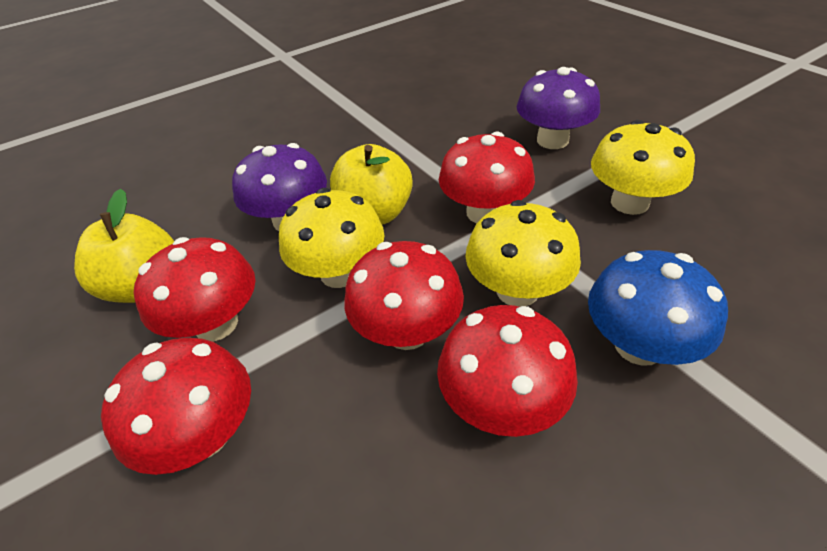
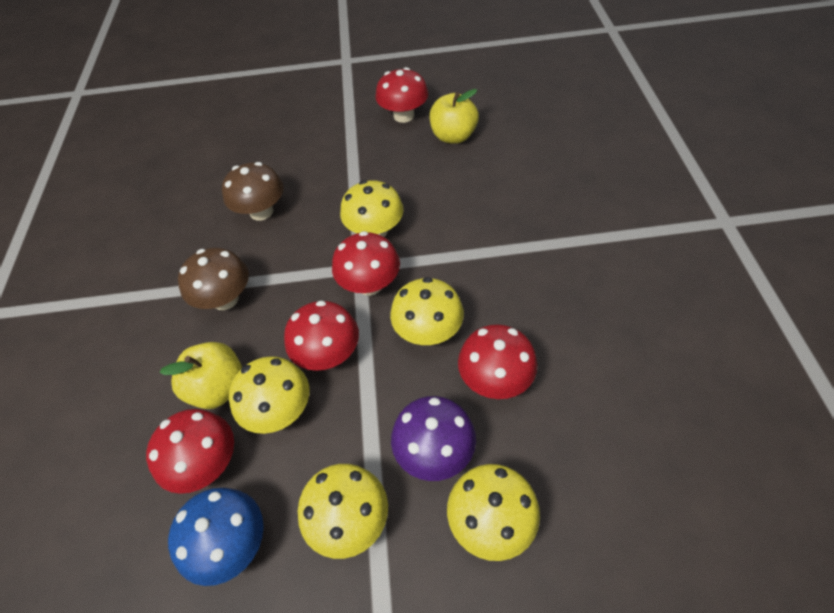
brown mushroom: none = 0 -> [178,248,249,310] [222,162,284,221] = 2
purple mushroom: [232,143,327,231] [517,67,600,149] = 2 -> [391,396,476,481] = 1
yellow mushroom: [279,188,385,288] [465,200,581,307] [591,120,695,215] = 3 -> [229,356,309,434] [298,464,388,559] [340,180,404,237] [390,277,464,345] [447,464,540,561] = 5

